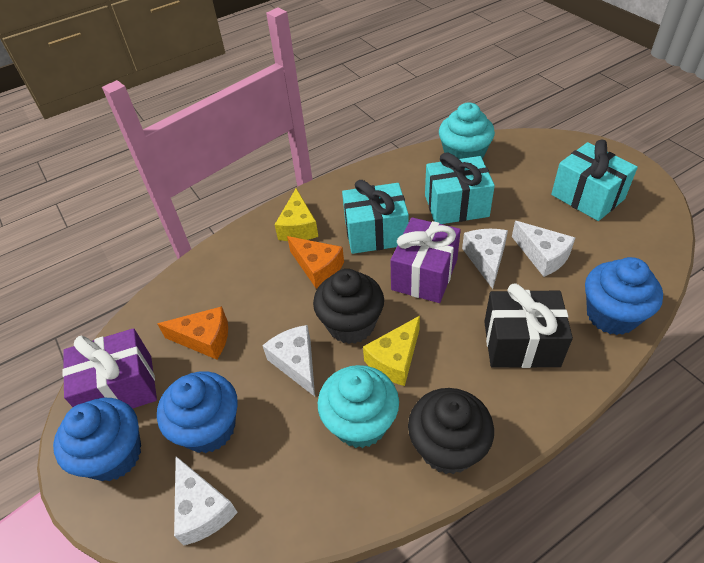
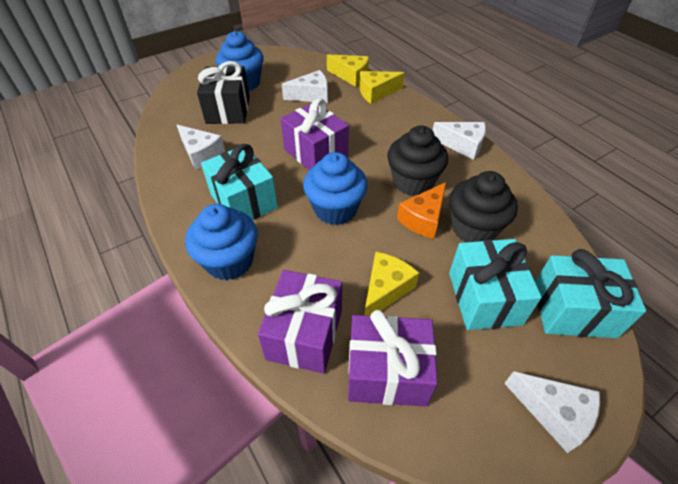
orange cheese: [158,306,228,360] [287,236,344,289] = 2 -> [397,182,446,239] = 1
purple gift: [62,328,157,409] [390,217,461,303] = 2 -> [258,270,342,374] [281,98,349,170] [348,310,438,407] = 3
turquoise cupcake: [318,365,399,448] [439,102,495,159] = 2 -> none = 0
yellow cheese: [275,189,318,241] [363,316,420,386] = 2 -> [327,54,369,87] [360,71,405,104] [364,252,419,316] = 3

